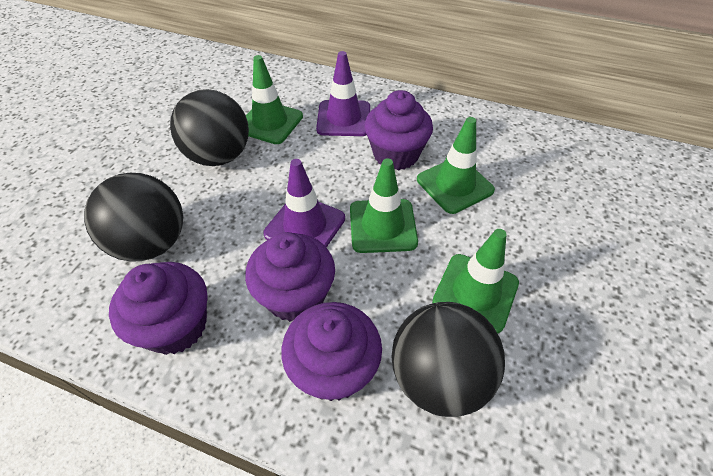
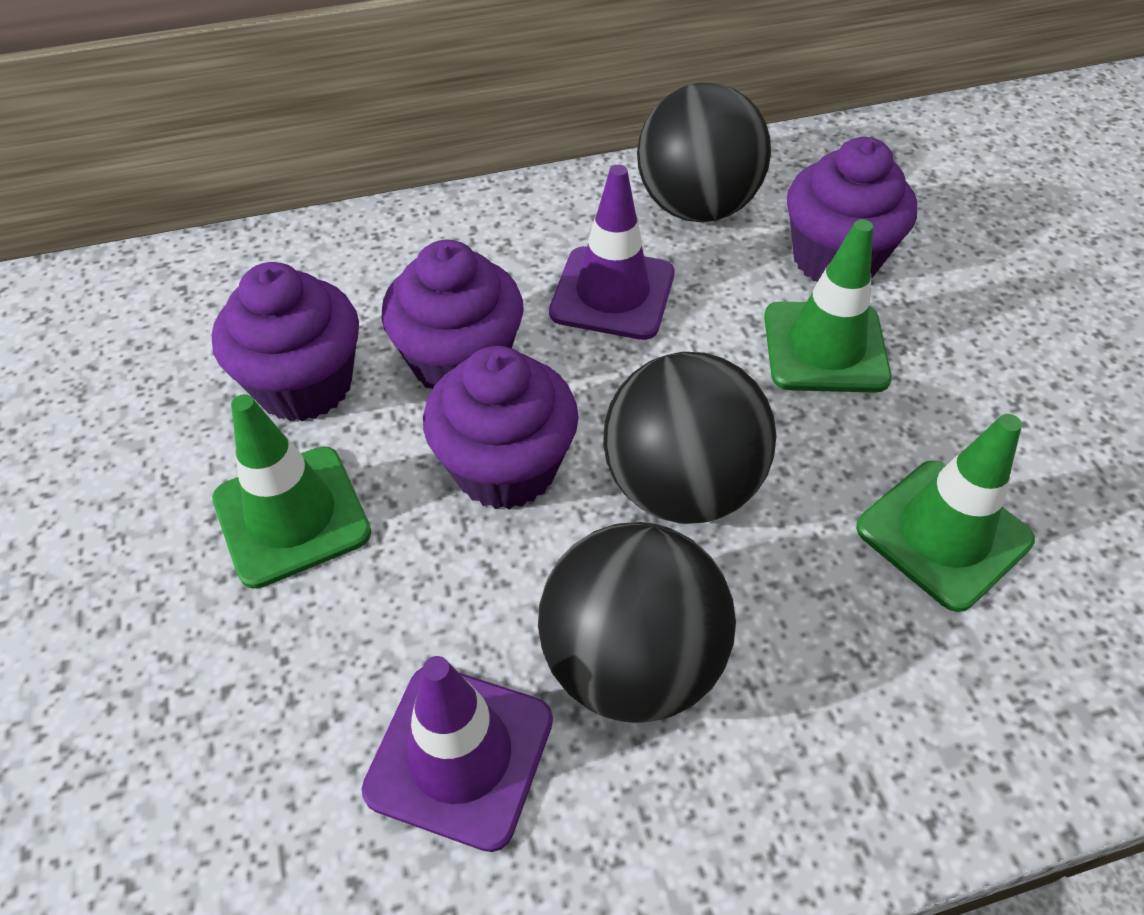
green traffic cone: [246,55,303,144] [350,158,418,253] [417,117,495,214] [432,229,519,333] = 4 -> [212,394,371,589] [764,219,892,393] [856,414,1035,612] = 3

